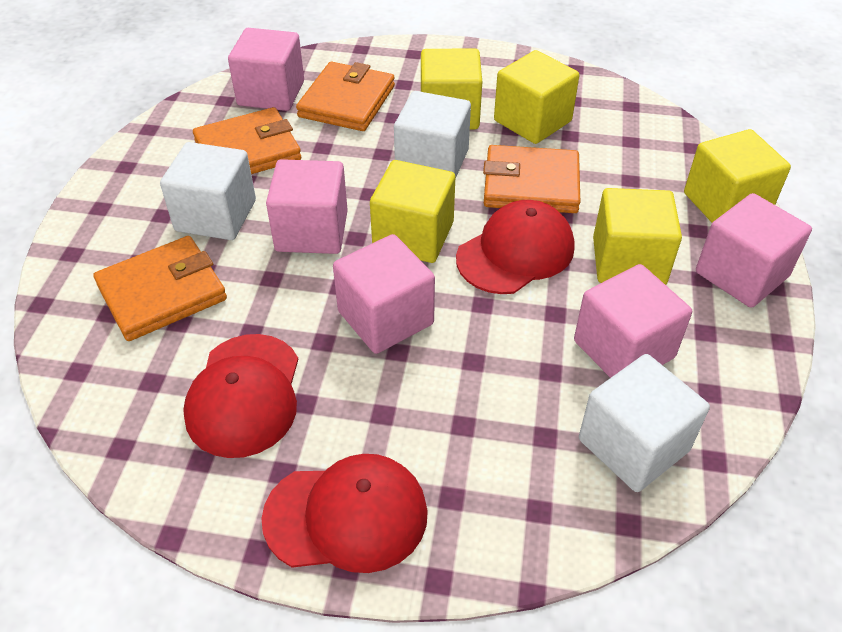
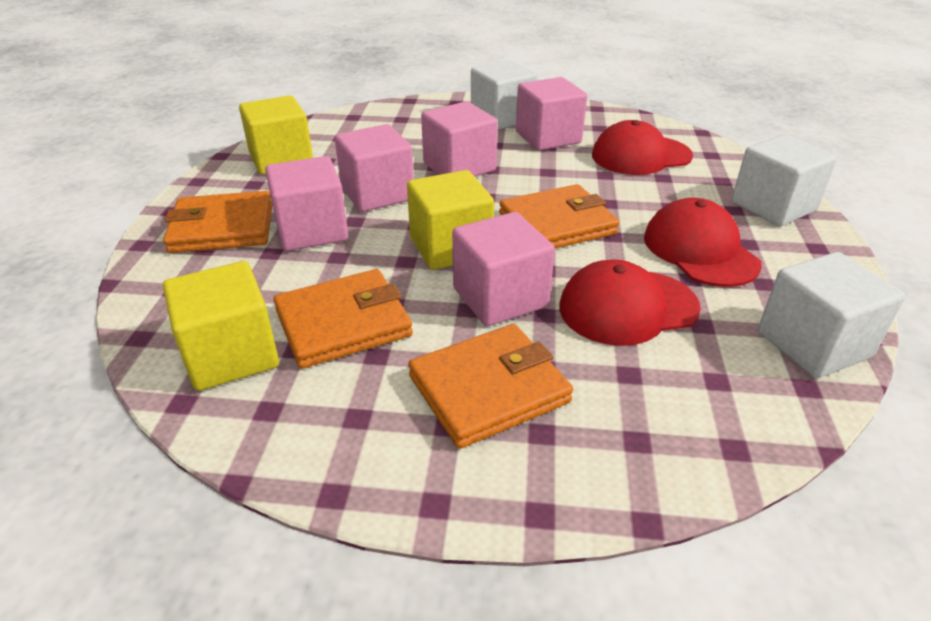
yellow cube: [370,160,455,263] [421,49,482,129] [494,50,579,144] [593,188,682,285] [684,129,791,223] = 5 -> [163,261,279,391] [239,95,313,175] [407,170,494,270] = 3

